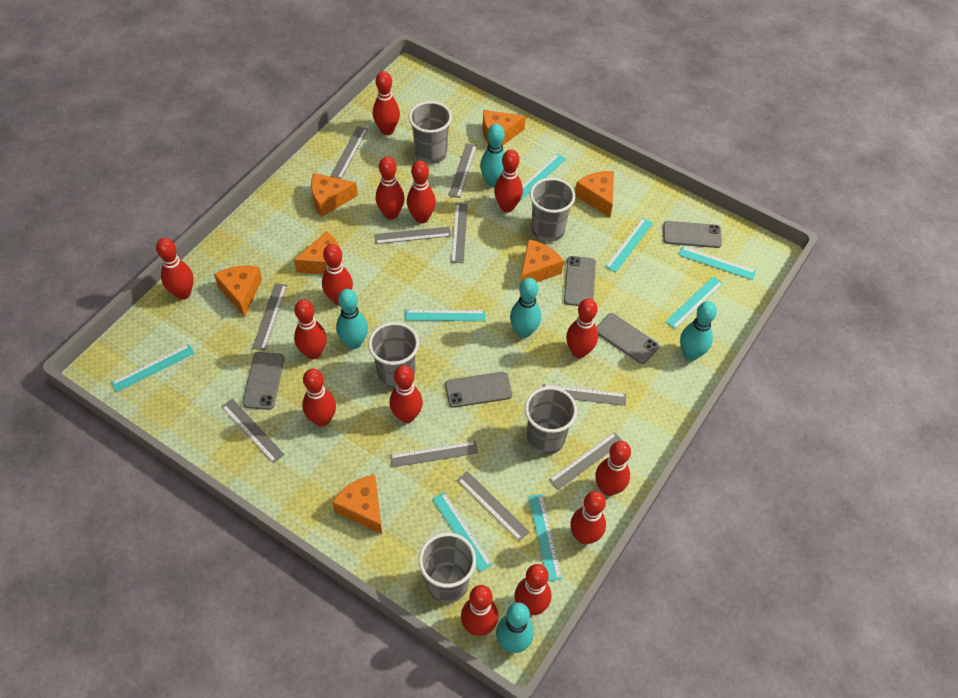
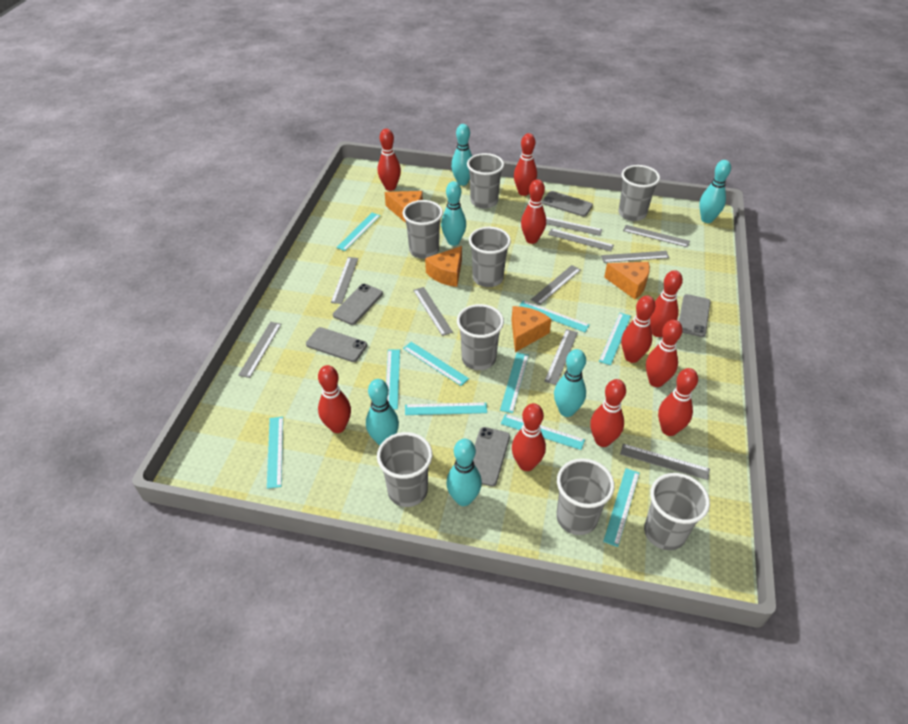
grey cup: [368,322,419,389] [409,101,452,164] [419,533,476,603] [525,386,577,455] [530,178,575,242] = 5 -> [377,432,432,507] [403,200,443,259] [457,304,504,370] [467,153,504,209] [469,227,511,287] [556,458,615,535] [618,165,660,221] [644,473,710,550] = 8
orange cheese: [214,266,262,317] [294,231,343,274] [311,173,358,217] [332,475,382,534] [483,110,526,145] [520,239,564,284] [575,171,614,218] = 7 -> [385,191,423,223] [425,246,462,287] [511,306,552,352] [604,262,650,299] = 4
red bowling pin: [156,238,194,300] [294,299,327,359] [302,369,336,427] [322,244,353,305] [373,71,400,135] [376,156,405,219] [390,365,423,423] [407,160,436,223] [461,585,498,636] [494,149,523,212] [515,564,551,615] [566,298,598,358] [570,491,606,544] [595,441,631,496] = 14 -> [318,365,351,433] [378,129,401,191] [512,403,546,471] [514,133,537,196] [521,179,546,244] [590,379,626,447] [621,296,655,363] [646,320,683,387] [650,270,683,337] [658,368,698,436] = 10
turquoise bowling pin: [336,289,368,349] [480,124,505,187] [496,602,534,653] [510,278,541,338] [680,301,717,361] = 5 -> [366,379,399,446] [441,181,466,246] [446,439,482,506] [451,124,472,186] [554,349,586,417] [699,160,731,223] = 6
turquoise ruler: [111,344,194,392] [405,309,486,321] [432,492,493,572] [521,153,566,200] [528,494,562,581] [605,218,653,272] [665,276,723,329] [679,246,756,280] = 8 -> [267,417,283,489] [336,213,381,251] [386,349,400,410] [403,342,469,386] [405,402,487,415] [500,353,529,413] [501,414,585,450] [519,300,590,332] [599,313,631,365] [603,468,640,547] = 10

